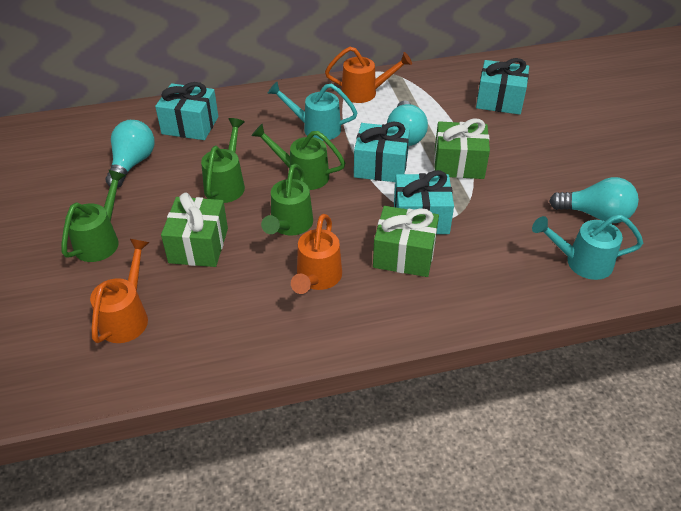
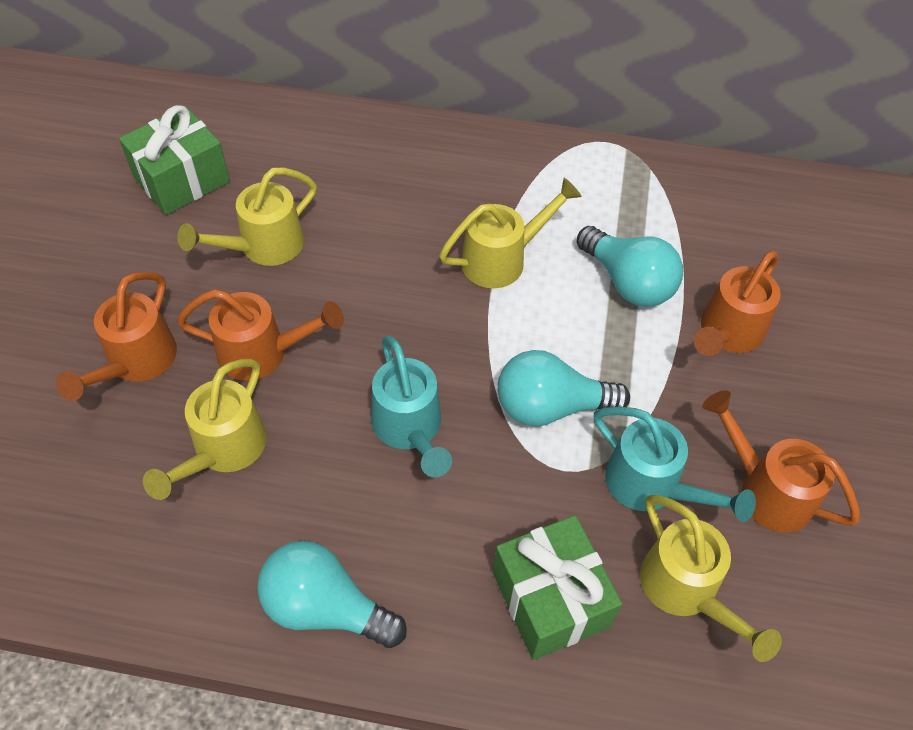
green gift: [161,193,228,267] [373,206,439,277] [434,118,490,179] = 3 -> [119,105,230,215] [493,515,622,660] = 2
green watering can: [62,170,126,262] [201,118,245,203] [251,124,345,190] [261,164,313,236] = 4 -> none = 0
orange watering can: [90,239,150,343] [291,214,342,294] [325,47,412,103] = 3 -> [56,271,177,401] [177,289,344,381] [694,251,781,356] [702,390,860,533] = 4
turquoise gift: [155,82,218,140] [354,121,410,182] [394,170,454,234] [476,58,529,115] = 4 -> none = 0
yellow watering can: none = 0 -> [143,359,267,500] [177,167,317,266] [439,178,582,288] [640,495,782,662] = 4

